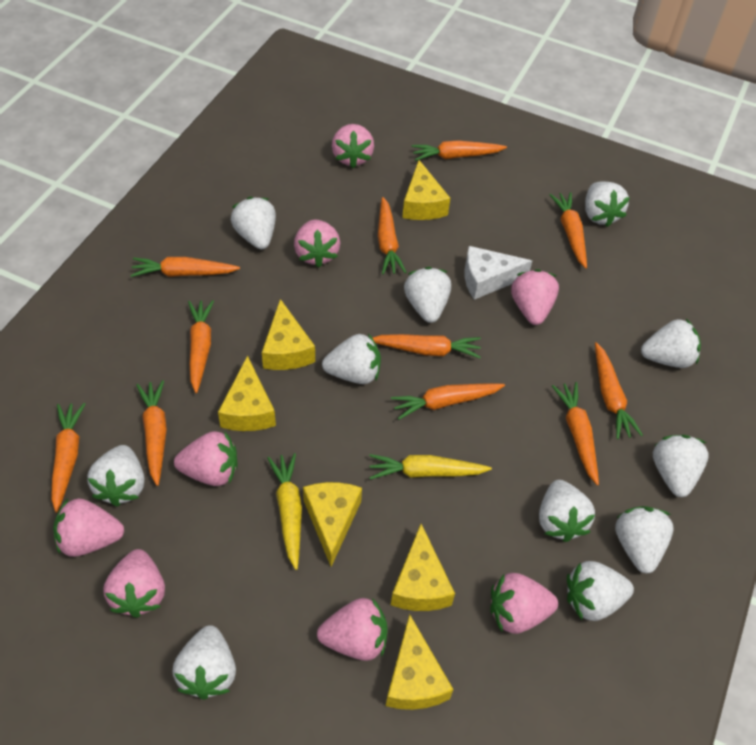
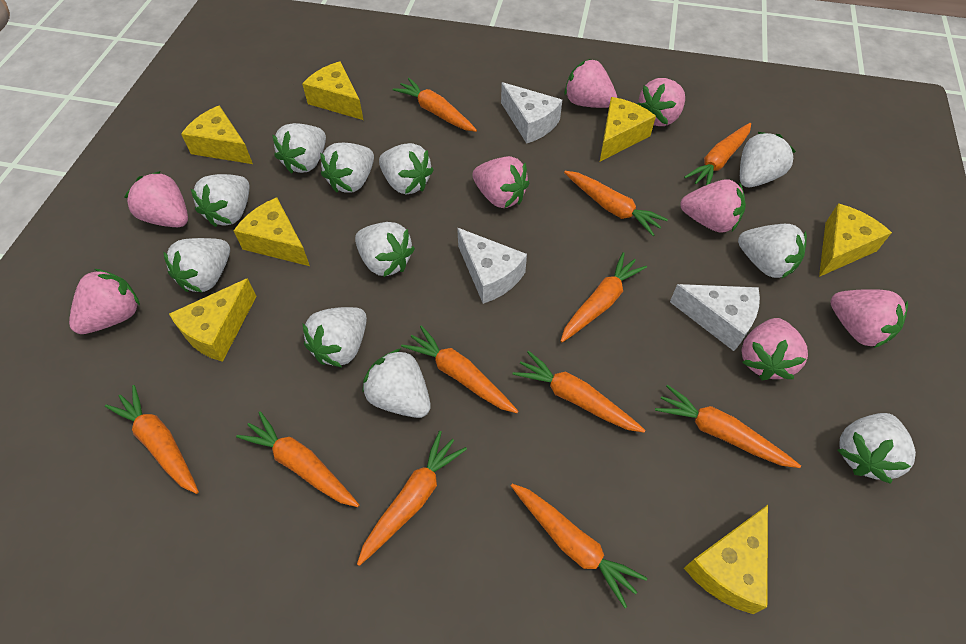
white cheese: [464,246,532,300] = 1 -> [457,228,527,304] [501,82,562,144] [670,284,760,351] = 3
yellow carrot: [267,453,302,570] [369,454,492,479] = 2 -> none = 0
yellow cheese: [218,355,276,431] [262,299,315,370] [303,482,362,567] [386,614,454,710] [391,524,455,611] [402,160,450,220] = 6 -> [169,278,257,362] [181,105,253,164] [233,197,310,266] [302,61,363,120] [600,97,656,162] [684,505,768,614] [819,203,892,277] = 7

